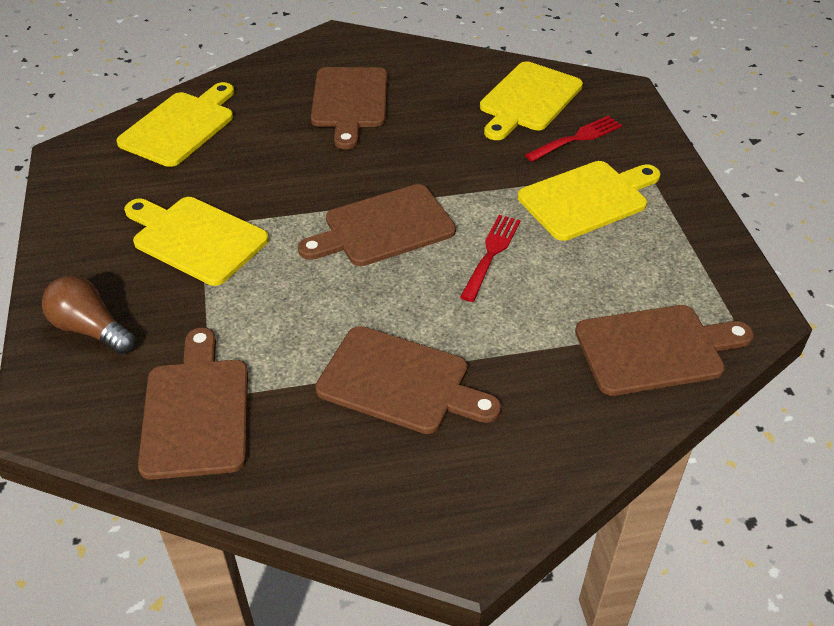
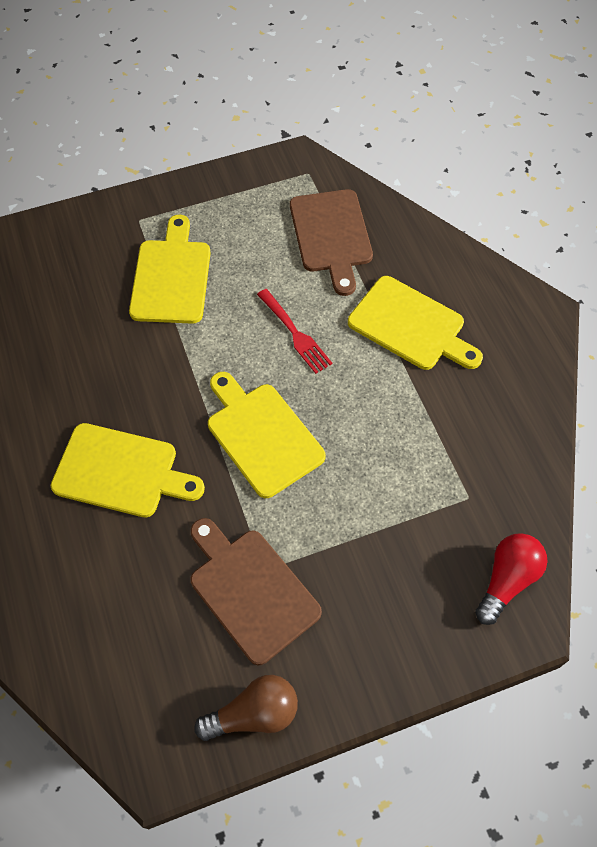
brown cutting board: [138,328,248,480] [298,184,456,266] [311,67,387,149] [315,326,501,434] [575,305,754,396] = 5 -> [191,518,322,665] [290,189,373,296] = 2
red fork: [460,215,521,302] [525,115,622,162] = 2 -> [257,289,332,374] = 1
red light bulb: none = 0 -> [475,533,548,625] = 1

